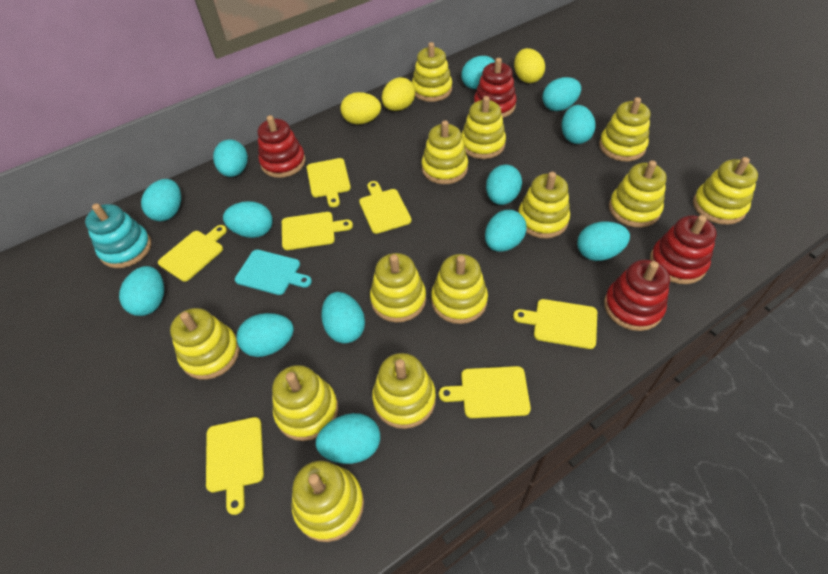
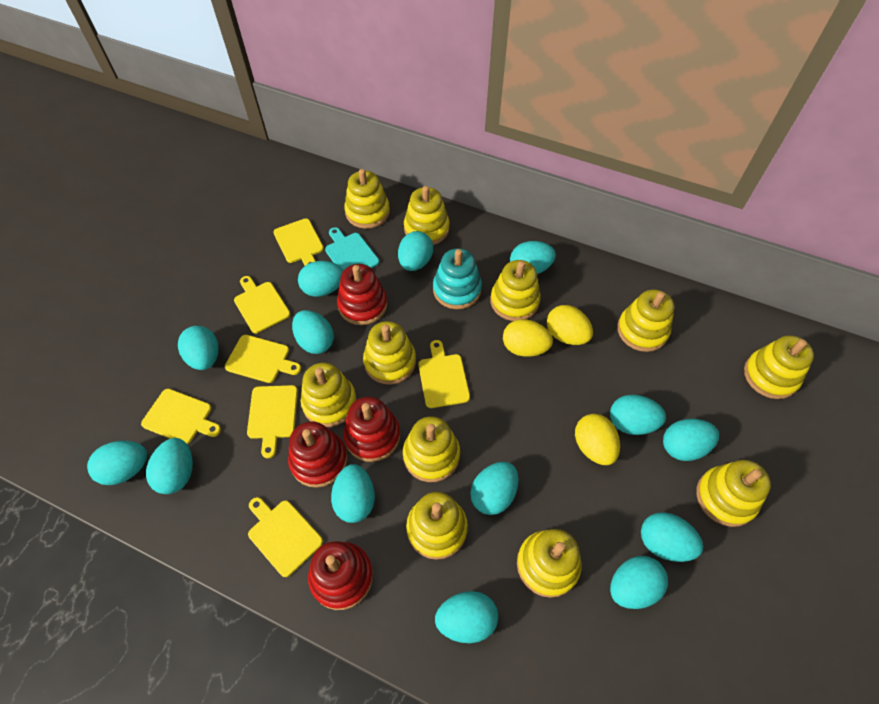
turquoise egg: [119,266,164,316] [141,179,181,221] [213,139,248,177] [223,201,273,238] [237,313,294,357] [316,413,380,464] [321,292,365,343] [461,56,495,89] [485,210,527,252] [486,165,522,205] [542,77,581,111] [562,105,596,144] [577,221,630,261] = 13 -> [87,441,147,485] [146,438,193,494] [178,326,219,370] [292,310,334,354] [298,261,344,297] [331,464,375,523] [398,231,433,271] [435,591,498,643] [470,462,519,515] [510,241,556,274] [610,394,666,435] [610,556,668,609] [641,512,703,562] [663,419,719,461] = 14
yellow stacking toy: [170,308,240,380] [272,365,338,441] [291,461,364,542] [370,253,426,323] [372,353,436,429] [412,42,452,102] [422,120,468,184] [431,254,488,324] [461,96,506,159] [518,172,570,238] [599,97,650,161] [609,160,666,228] [693,157,758,225] = 13 -> [301,363,357,427] [344,169,390,229] [363,321,416,384] [403,416,460,482] [404,186,450,245] [406,492,468,560] [490,260,541,321] [517,529,582,598] [617,289,675,352] [696,460,771,527] [744,335,814,399] = 11

